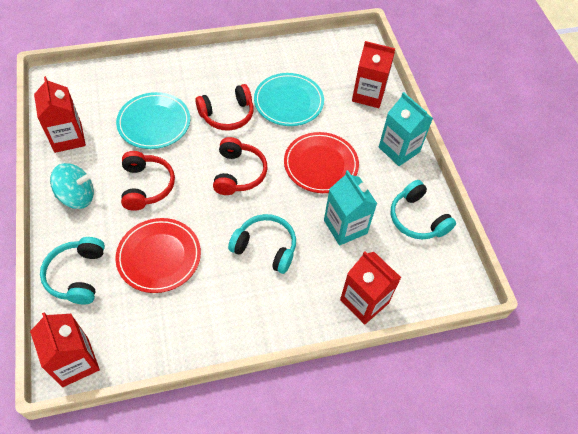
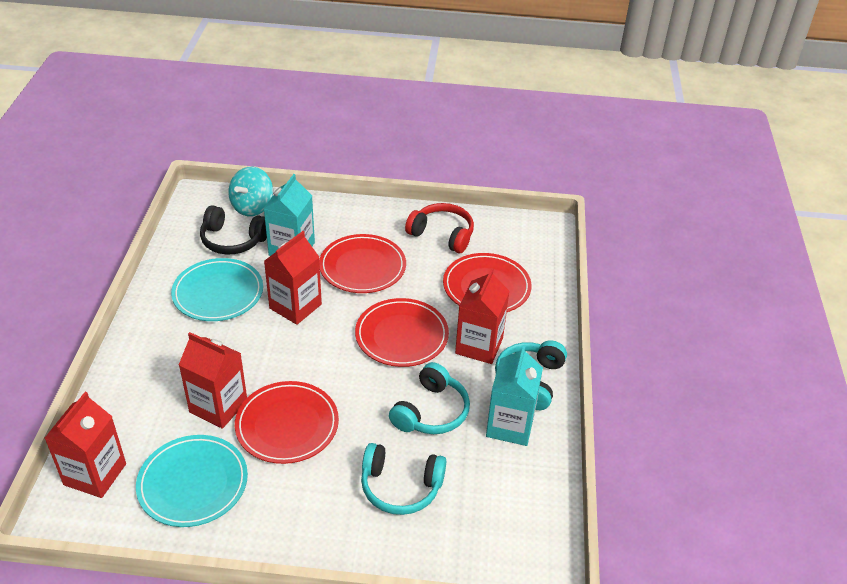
black headphones: none = 0 -> [200,205,267,255] = 1
red headphones: [121,151,175,211] [195,84,254,130] [213,137,267,195] = 3 -> [405,203,474,253] = 1
red plate: [115,218,201,293] [284,132,359,193] = 2 -> [235,381,339,464] [319,234,406,293] [355,298,449,367] [443,253,531,312] = 4

